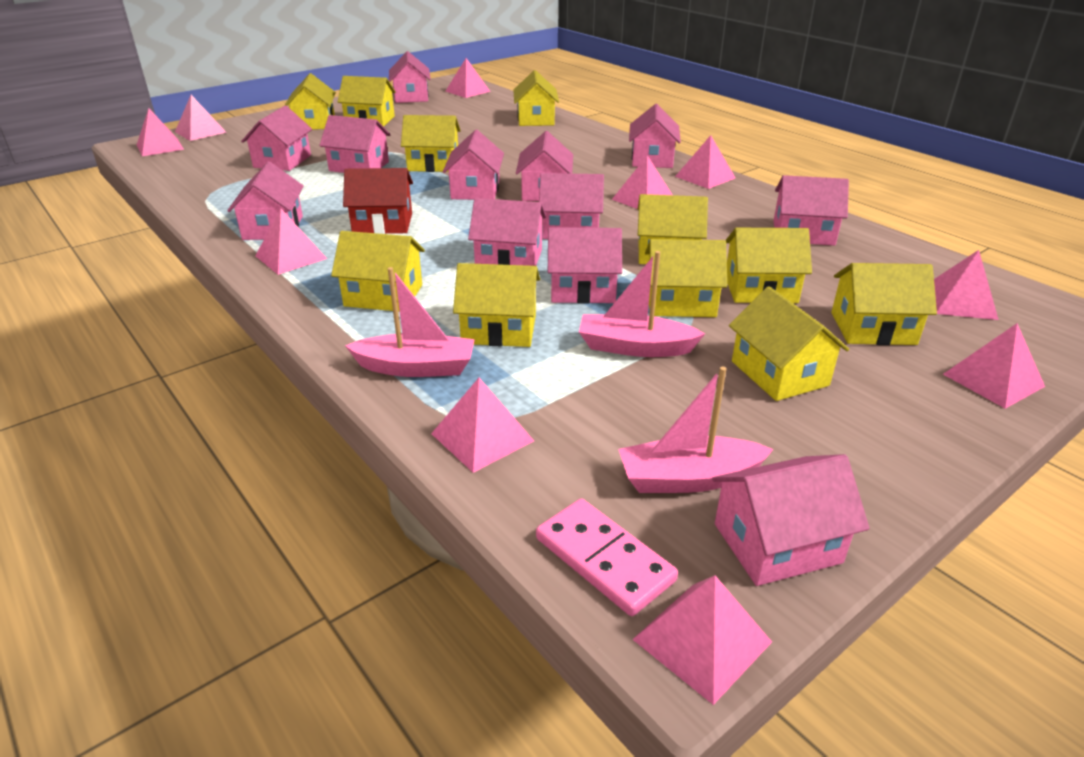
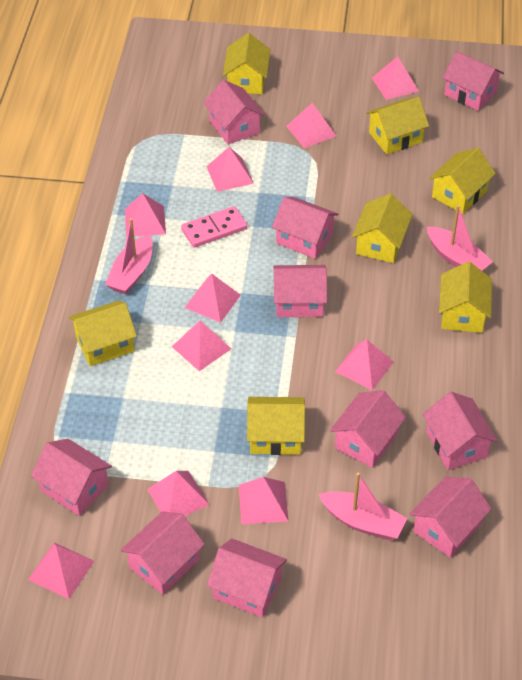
pink house: [227,161,304,240] [241,106,312,171] [319,115,390,173] [389,51,431,103] [443,130,504,200] [468,198,546,266] [516,131,573,201] [539,173,604,239] [548,227,622,304] [629,104,681,168] [712,454,870,586] [773,175,849,246] = 12 -> [31,439,112,516] [120,511,205,595] [204,80,265,145] [207,538,287,618] [272,197,338,259] [273,265,327,317] [330,390,406,468] [410,477,492,558] [423,392,497,470] [442,51,504,111] = 10
red house: [343,168,413,234] = 1 -> none = 0
yellow house: [284,73,336,130] [331,231,425,312] [338,76,396,127] [401,115,461,172] [453,263,540,347] [513,70,559,126] [638,194,708,264] [645,239,727,317] [726,228,812,303] [729,286,849,401] [831,263,937,345] = 11 -> [69,300,137,366] [223,33,270,94] [247,397,305,455] [352,194,413,263] [366,97,429,155] [429,148,496,214] [439,261,492,333] = 7

